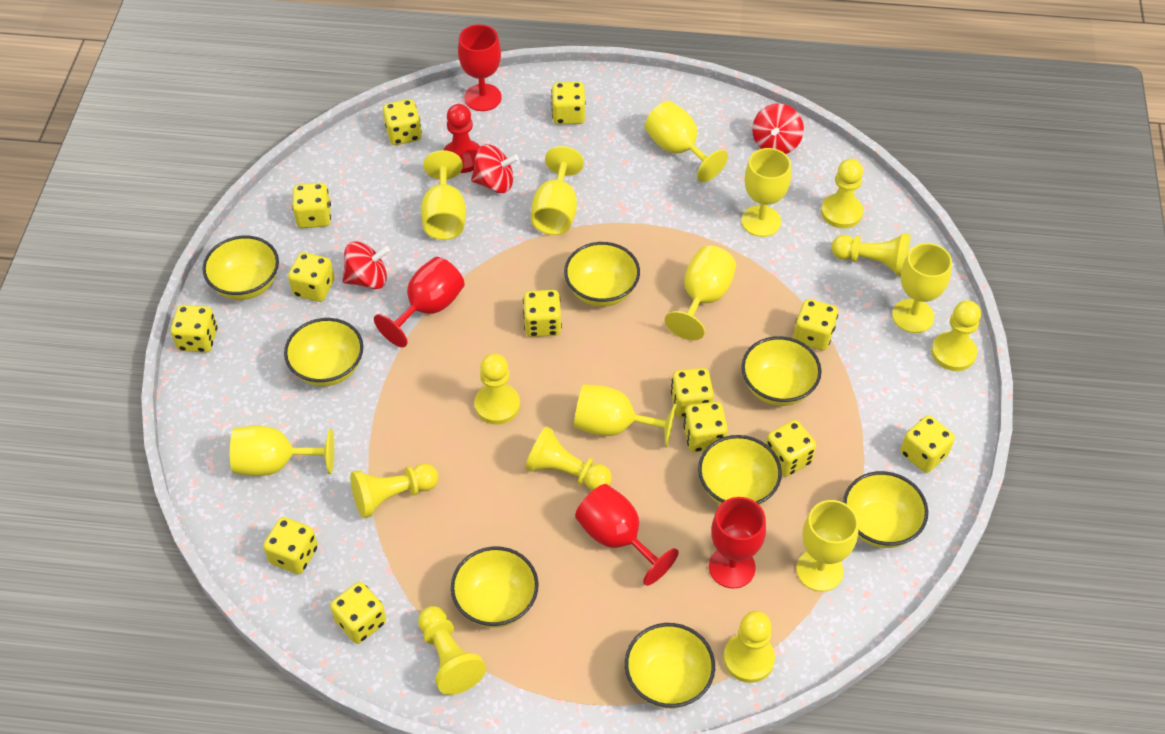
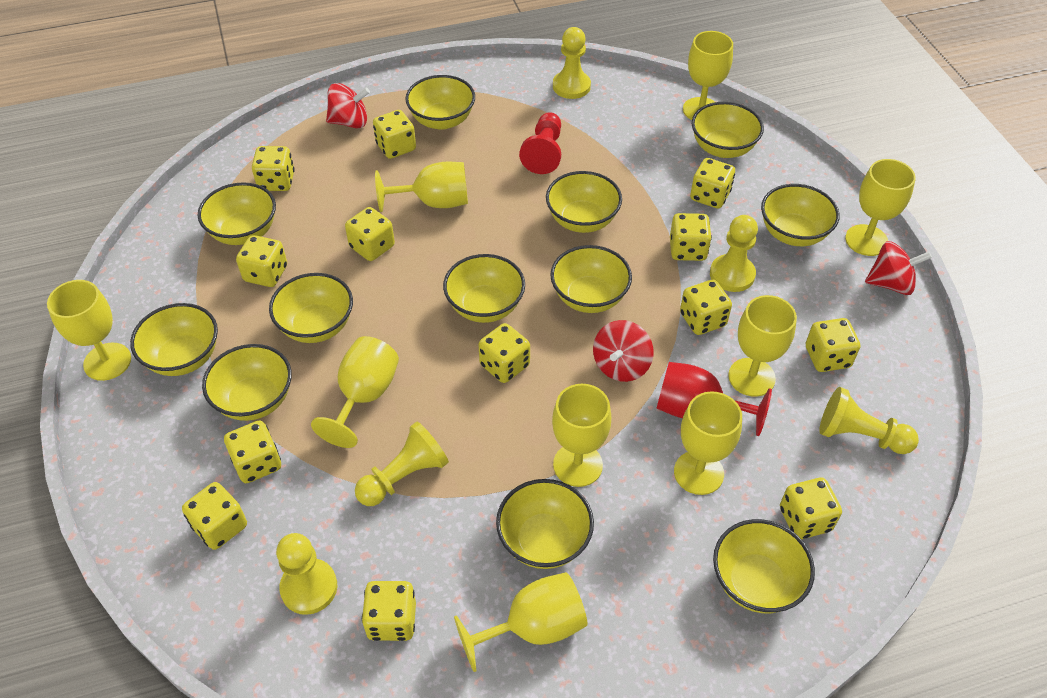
red goblet: [374,257,465,347] [458,24,502,111] [575,484,679,586] [709,497,766,589] = 4 -> [656,362,772,436] = 1
yellow bowl: [202,235,279,300] [284,318,363,386] [451,547,539,628] [564,242,640,307] [625,623,715,708] [698,435,782,505] [742,336,822,406] [843,471,928,548] = 8 -> [130,303,218,376] [198,182,276,245] [202,344,292,421] [269,273,353,343] [405,75,475,130] [443,254,525,323] [496,479,594,569] [546,171,622,233] [550,245,632,313] [692,102,764,158] [713,519,815,613] [761,184,840,246] = 12
yellow pawn: [350,464,439,519] [418,606,486,695] [474,354,520,425] [525,426,612,491] [723,611,775,683] [821,159,863,228] [831,233,910,276] [931,300,981,371] = 8 -> [276,533,337,615] [355,421,449,506] [553,27,591,99] [710,215,758,292] [819,387,919,454] = 5

